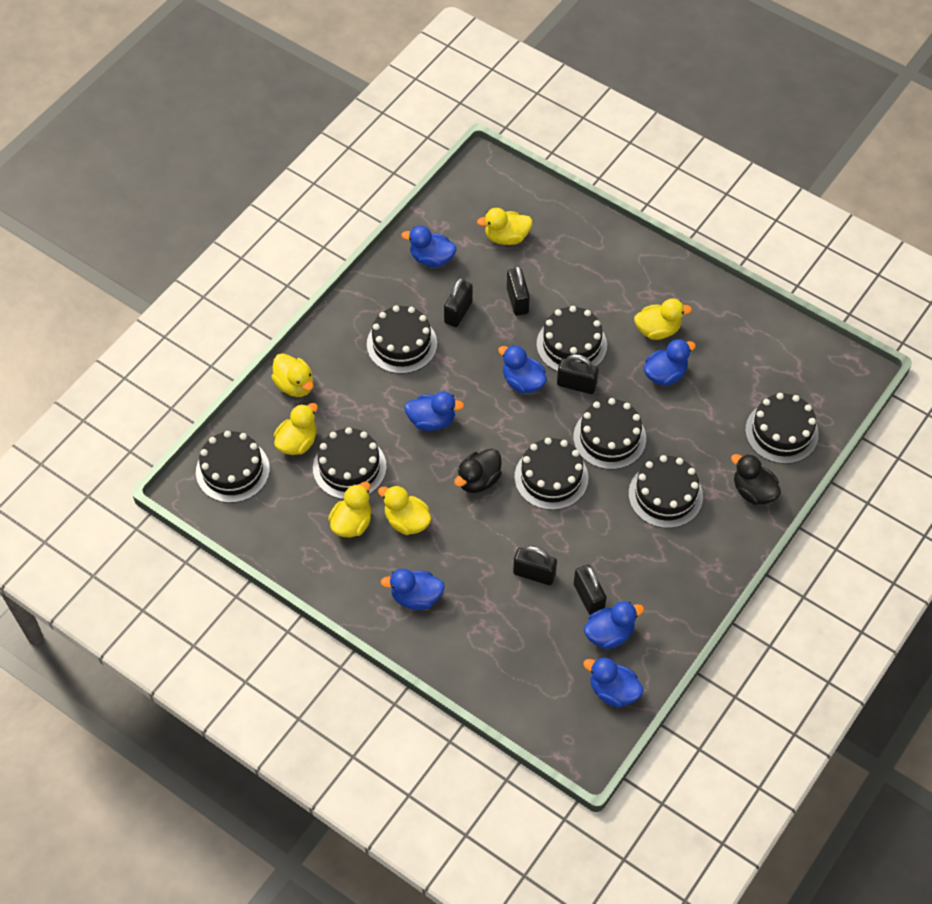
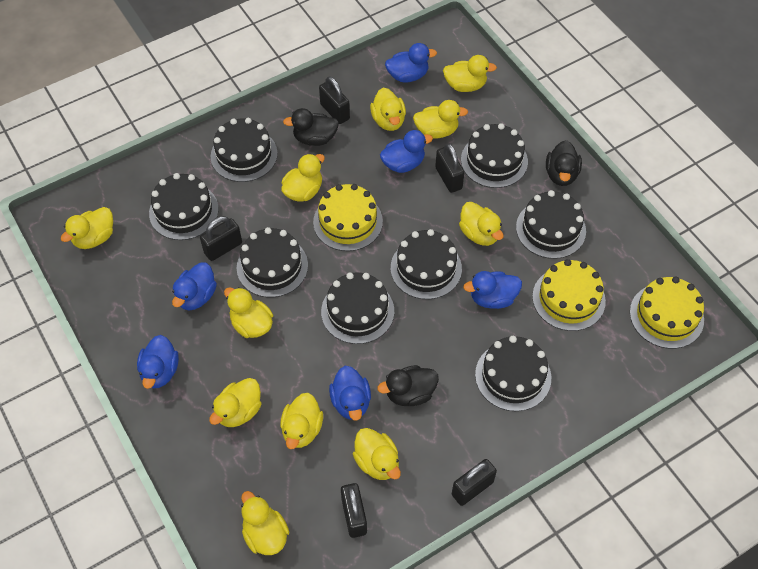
black duck: [454,449,502,493] [731,454,781,505] = 2 -> [283,108,339,146] [377,365,439,406] [546,140,582,186] = 3
blue duck: [381,569,445,610] [401,226,456,267] [404,391,464,431] [498,345,547,394] [583,657,643,708] [584,601,644,649] [644,339,696,386] = 7 -> [137,335,179,389] [172,263,217,310] [329,366,371,421] [380,130,433,173] [385,43,437,83] [463,271,522,309] = 6
yellow cake: none = 0 -> [313,184,383,251] [532,259,606,331] [630,276,704,349] = 3
yellow duck: [271,353,314,397] [274,403,318,455] [328,481,371,538] [378,485,431,535] [477,208,533,245] [634,298,692,340] = 6 -> [61,207,113,249] [209,378,262,427] [224,287,273,338] [241,491,289,555] [280,393,323,449] [281,154,325,201] [353,428,401,480] [370,88,406,131] [413,100,468,139] [443,55,497,92] [459,202,503,246] = 11

